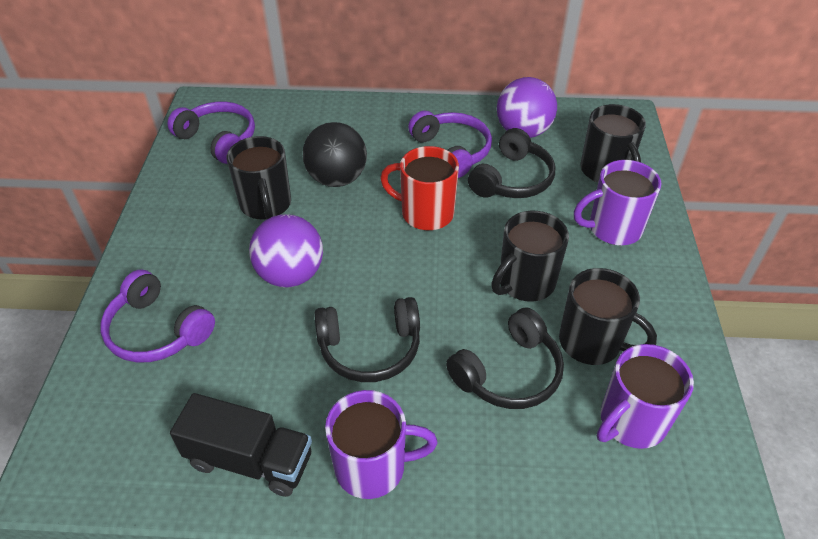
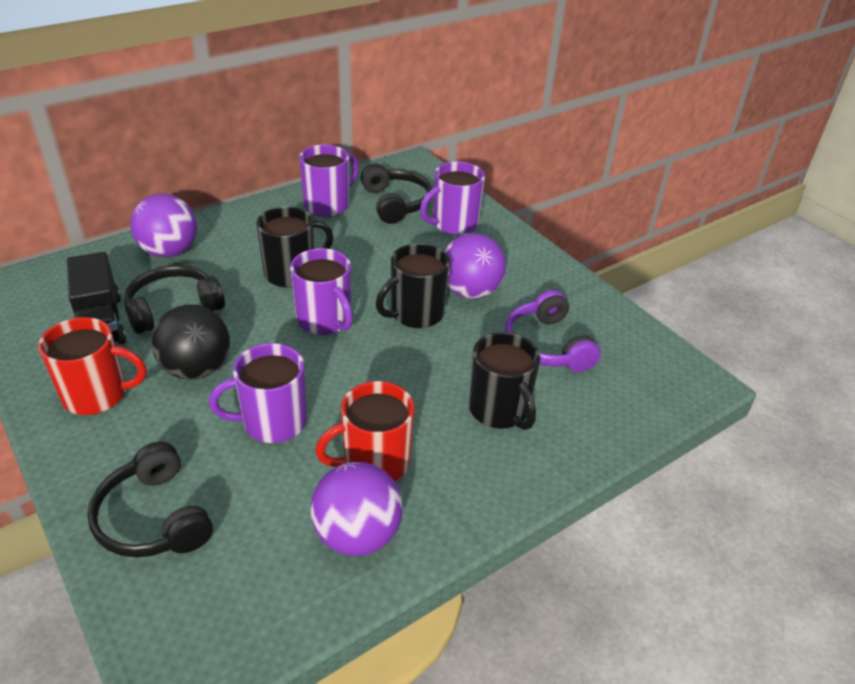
black mug: [227,136,291,220] [491,211,569,302] [559,268,657,365] [580,104,646,182] = 4 -> [256,207,334,288] [376,243,450,328] [469,332,540,430] = 3
purple ball: [249,214,323,287] [497,77,557,138] = 2 -> [130,194,197,257] [310,462,403,556] [444,233,506,299] = 3
purple headphones: [100,269,215,363] [167,102,255,164] [408,111,492,178] = 3 -> [505,290,601,372] = 1
purple mug: [325,390,438,499] [574,160,661,245] [597,344,694,449] = 3 -> [209,343,307,443] [290,248,353,335] [299,145,359,217] [420,162,485,235] = 4
red mug: [380,146,459,230] = 1 -> [38,317,147,415] [315,381,415,481] = 2

